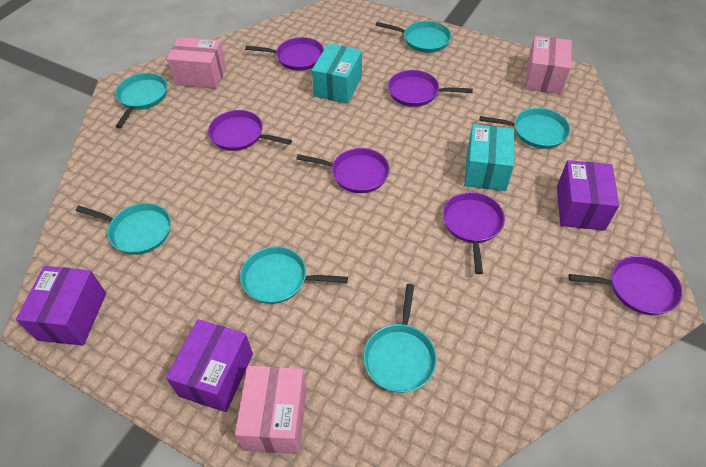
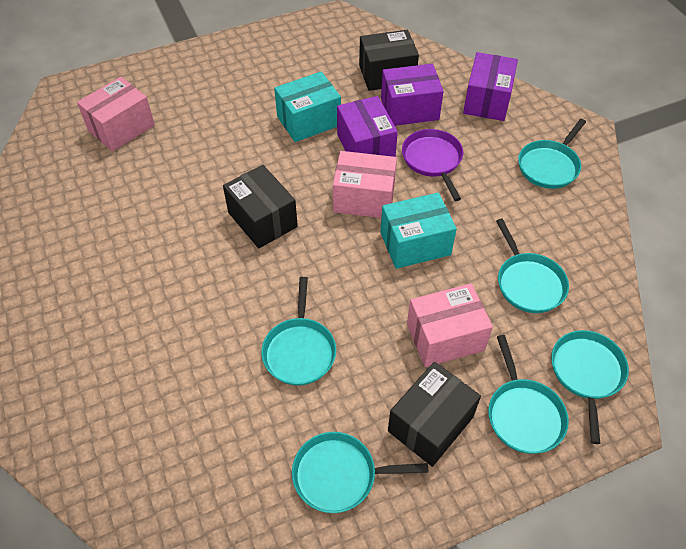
black box: none = 0 -> [223,165,298,249] [359,30,419,91] [388,362,481,467] = 3
purple pan: [208,110,292,151] [245,37,324,71] [296,148,390,193] [388,70,473,107] [442,192,505,274] [569,256,683,315] = 6 -> [402,129,463,201] = 1

